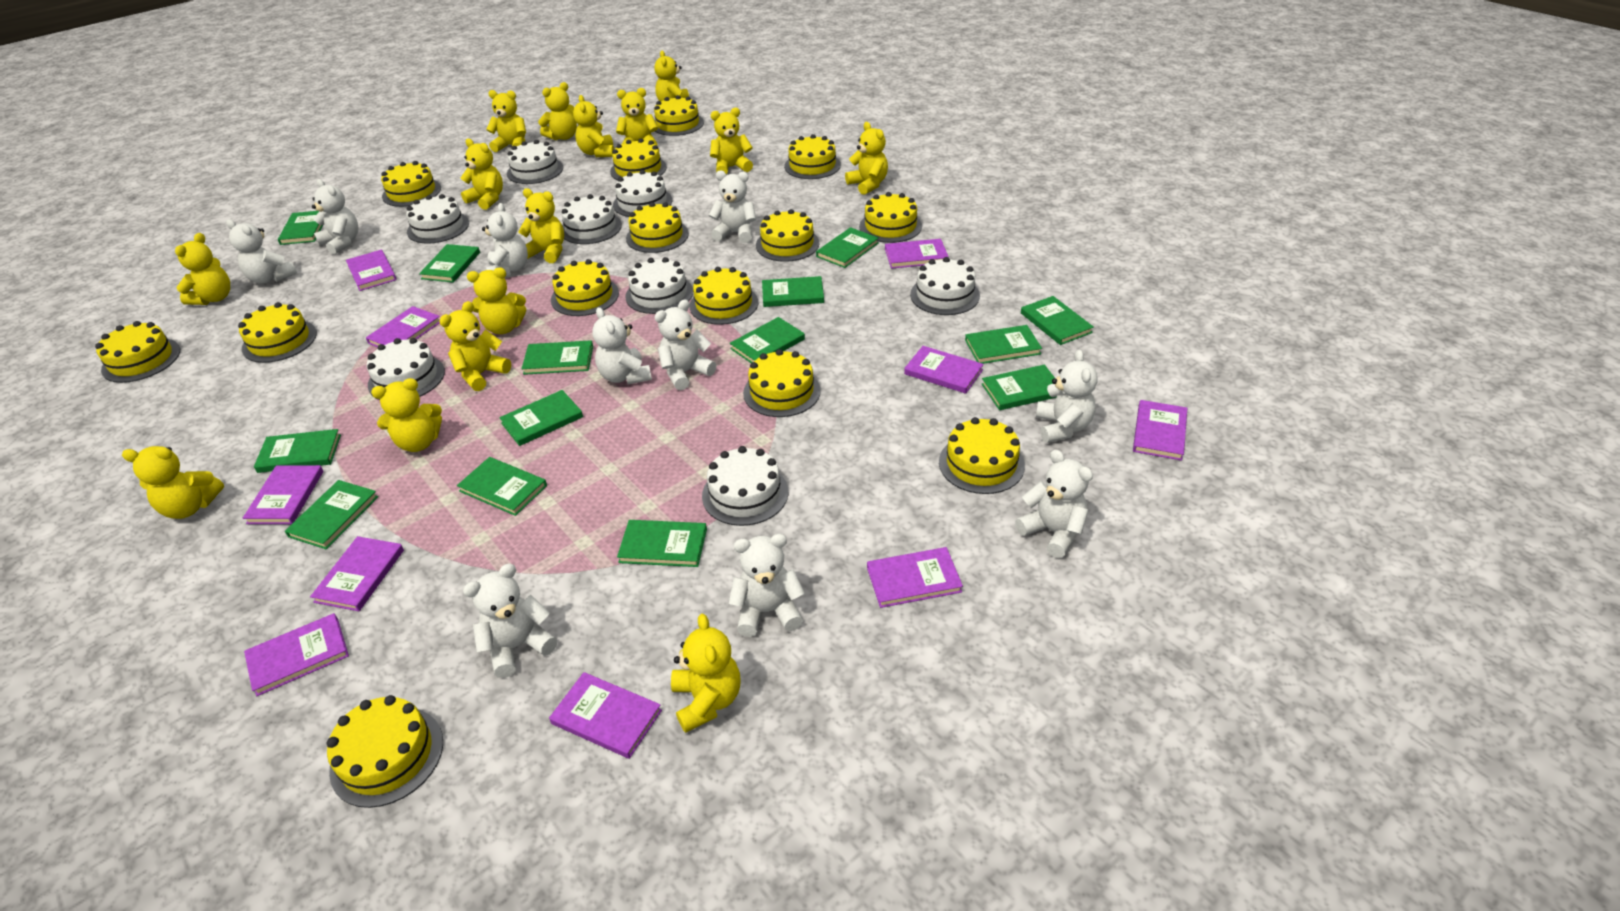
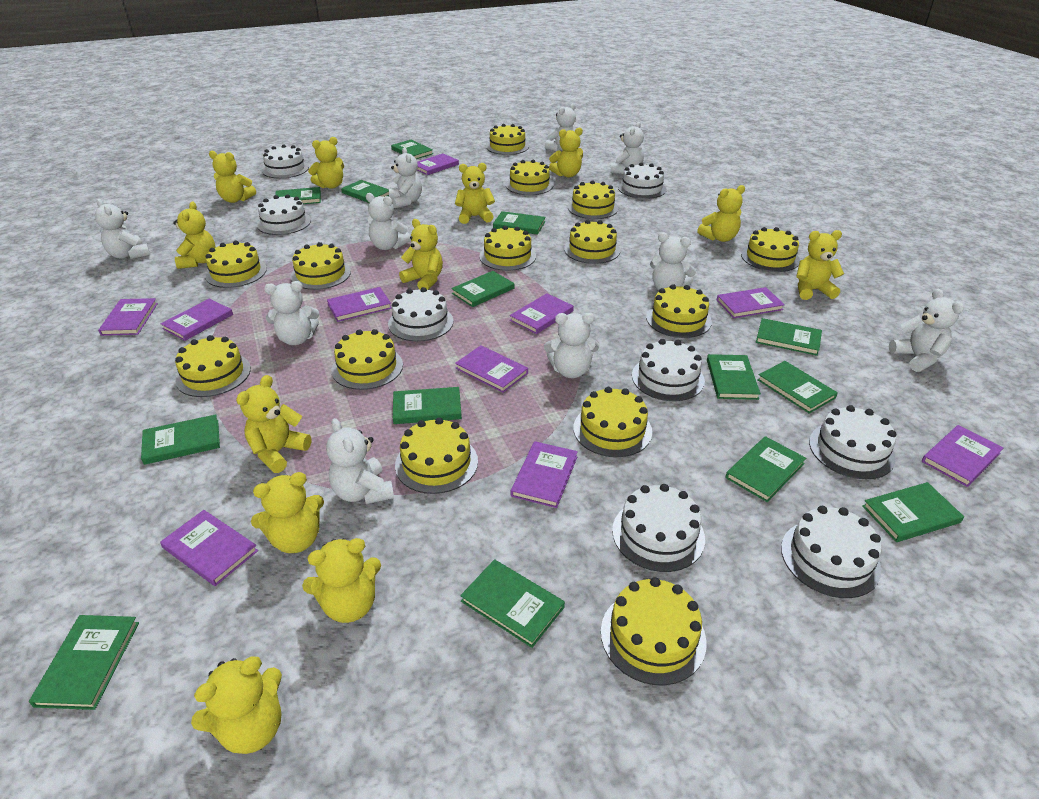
yellow teddy bear: [122,446,224,519] [175,233,230,305] [371,378,442,452] [439,301,511,391] [461,139,503,210] [467,268,526,334] [486,90,526,152] [518,188,564,263] [538,82,577,140] [573,95,614,157] [616,88,658,145] [654,50,689,101] [671,614,741,733] [710,108,753,175] [845,122,888,195] = 15 -> [173,202,216,269] [191,657,282,754] [209,151,256,203] [236,375,311,473] [251,472,324,553] [302,538,381,623] [308,137,344,189] [399,219,443,290] [455,163,495,224] [549,128,583,177] [697,185,745,242] [796,230,844,300] = 12

